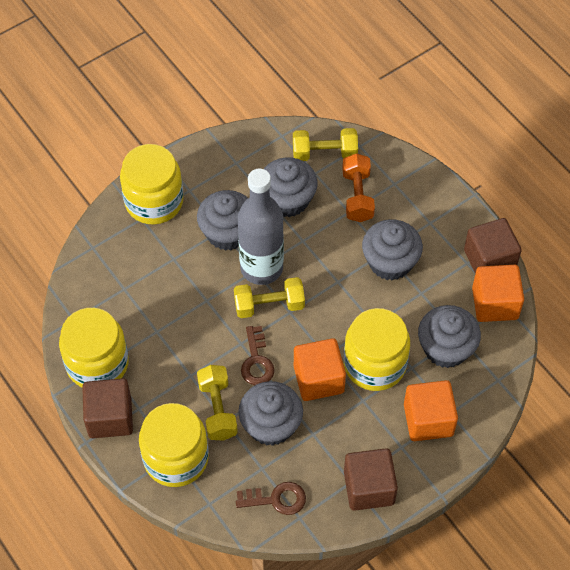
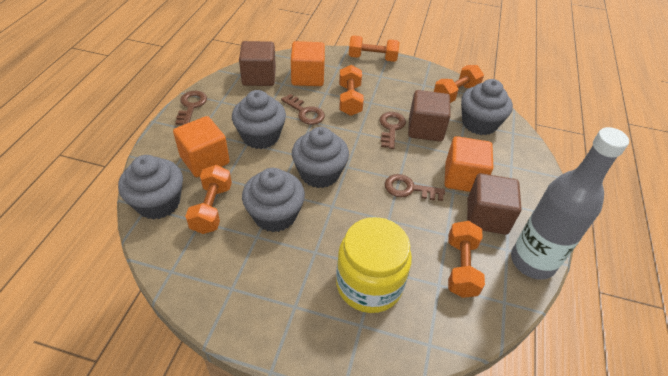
brown key: [236,482,306,515] [241,326,275,385] = 2 -> [175,91,207,125] [281,94,325,125] [379,112,406,149] [384,174,445,201] = 4
orange dumbbell: [342,153,375,222] = 1 -> [185,165,232,234] [339,65,364,116] [349,35,400,62] [434,65,484,103] [448,221,485,298] = 5
yellow dumbbell: [197,365,238,441] [234,277,305,318] [293,128,358,161] = 3 -> none = 0
yellow jar: [59,308,129,387] [120,144,184,225] [139,403,209,487] [344,308,410,391] = 4 -> [336,217,412,313] = 1

